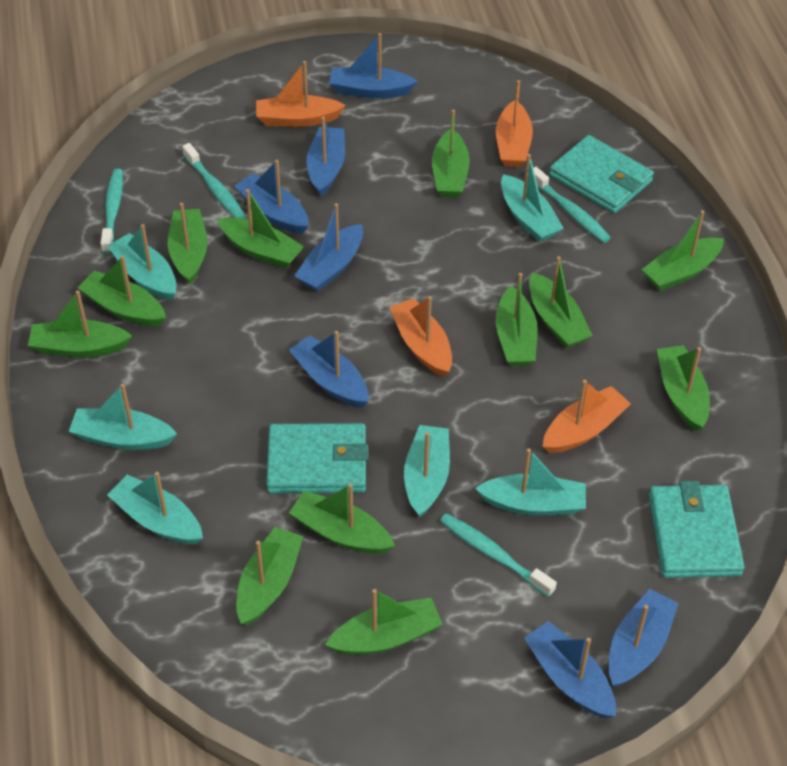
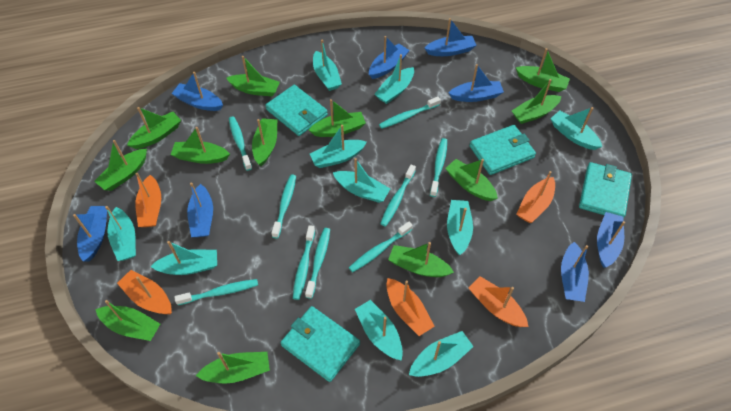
blue boat: [235,160,309,234] [289,331,369,408] [294,203,363,291] [306,117,345,196] [329,33,418,98] [524,621,616,718] [608,589,679,687] = 7 -> [73,206,107,262] [171,72,223,111] [187,183,213,237] [369,36,410,79] [425,18,477,56] [449,64,504,102] [561,242,589,302] [597,212,625,267] = 8
orange boat: [256,61,346,127] [389,296,452,377] [496,80,533,167] [543,380,631,453] = 4 -> [117,270,172,314] [135,173,161,227] [386,278,435,336] [469,276,529,327] [517,171,555,223] = 5
turquoise boat: [69,384,177,450] [107,224,177,301] [107,472,203,544] [404,425,450,517] [475,448,586,515] [501,154,564,242] = 6 -> [105,206,136,261] [150,241,217,275] [310,125,367,168] [313,40,342,91] [333,158,390,203] [355,300,403,361] [374,54,414,104] [409,331,474,377] [447,200,473,255] [550,107,602,150] = 10
turquoise toothbrush: [100,169,123,254] [182,143,245,219] [440,513,557,597] [533,167,611,243] = 4 -> [174,279,258,305] [229,116,252,171] [271,174,296,238] [293,225,315,300] [305,228,330,299] [349,222,413,272] [379,97,441,129] [380,165,416,227] [430,138,447,197] = 9
turquoise wallet: [266,423,369,493] [549,135,654,213] [649,481,745,578] = 3 -> [265,85,328,136] [281,306,360,382] [470,125,536,175] [579,162,632,219] = 4

